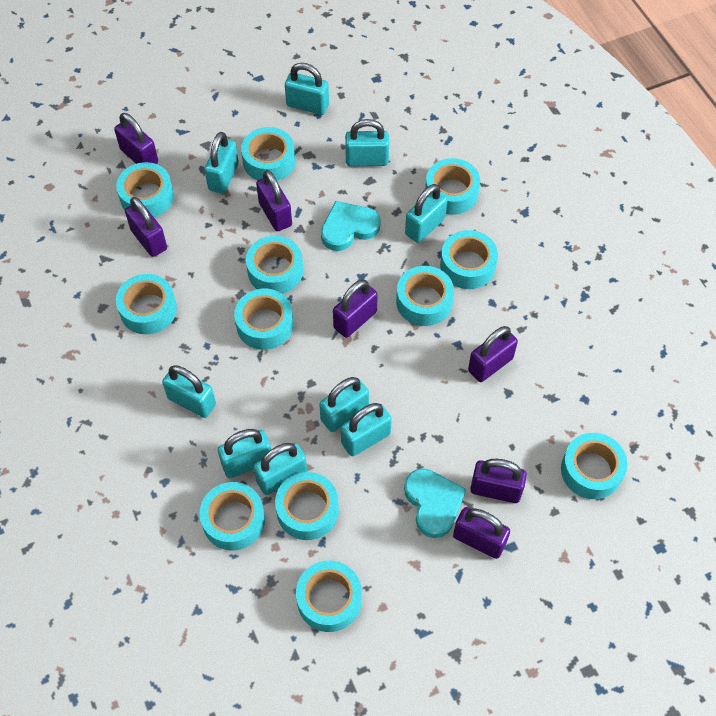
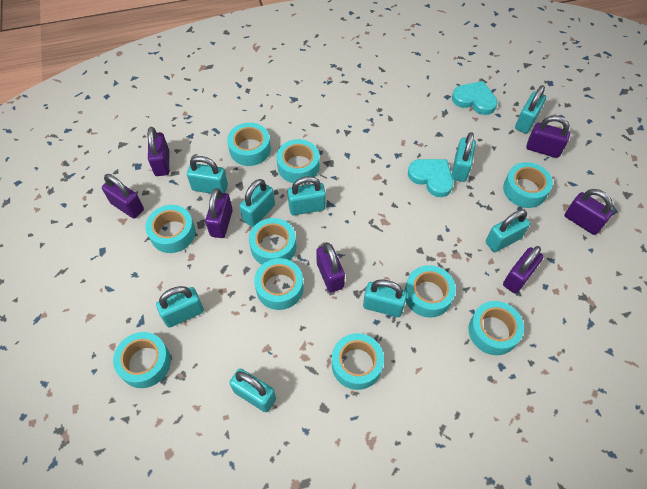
turquoise tape: [116,162,174,217] [116,274,177,334] [199,482,265,550] [234,289,293,350] [241,127,295,181] [246,236,303,294] [275,472,339,540] [296,561,362,632] [396,266,454,326] [425,158,480,215] [440,230,498,289] [561,433,627,499] = 12 -> [113,332,171,388] [145,205,195,253] [227,123,271,166] [249,218,296,264] [254,258,304,310] [277,139,320,183] [332,333,384,390] [405,265,456,318] [468,301,524,355] [503,162,553,208] = 10

